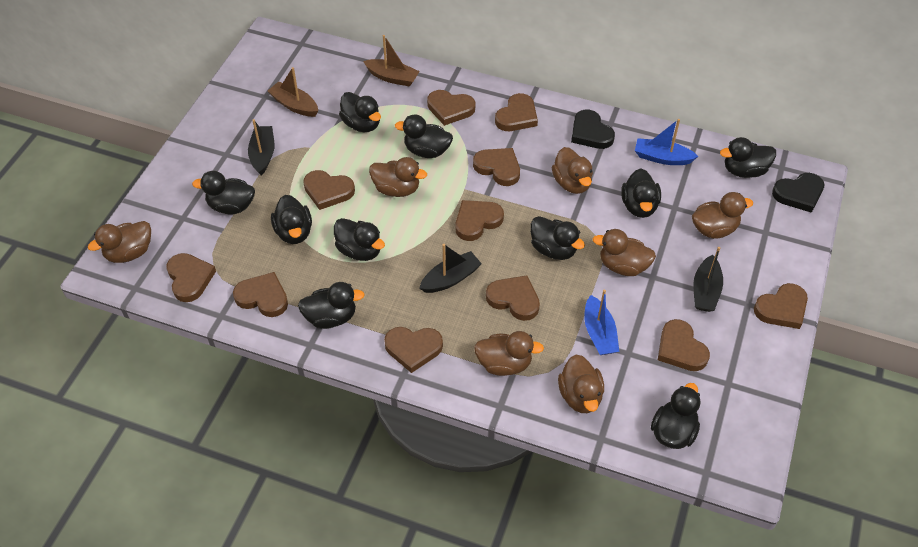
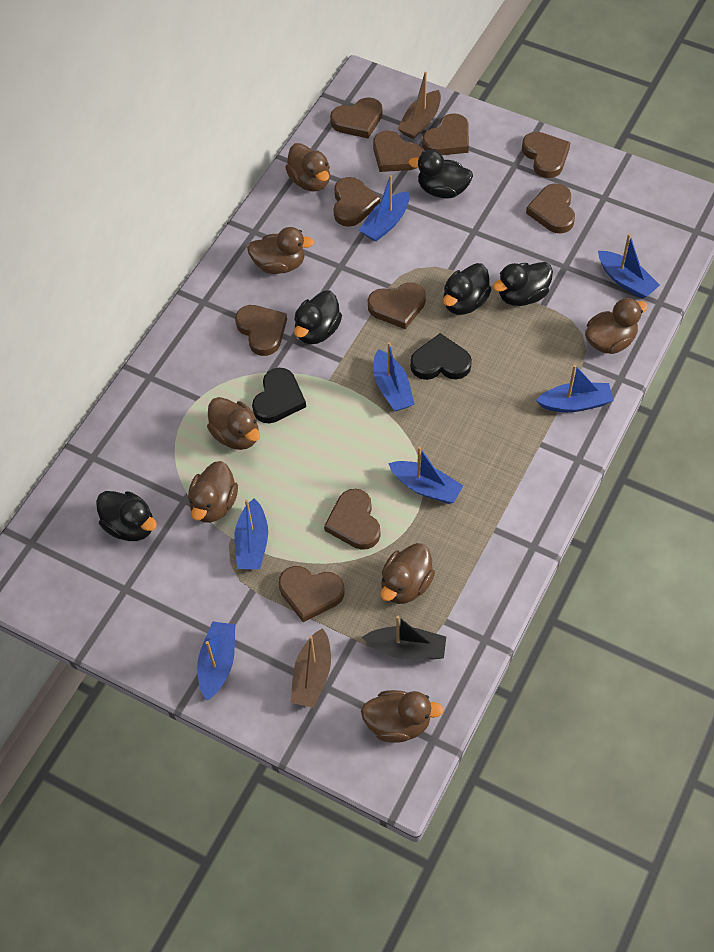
black boat: [248,119,274,175] [419,244,482,293] [693,247,723,312] = 3 -> [362,616,446,659] = 1
black duck: [192,171,255,214] [271,195,312,244] [298,282,365,329] [334,218,385,261] [339,92,381,132] [395,115,453,158] [530,216,585,260] [621,169,661,218] [651,383,701,449] [720,137,776,178] = 10 -> [96,491,157,541] [294,291,342,345] [408,150,473,199] [443,263,492,315] [493,262,553,306] = 5
blue boat: [584,289,619,355] [635,119,699,165] = 2 -> [197,621,235,700] [234,499,268,569] [359,175,409,242] [374,342,414,411] [388,446,463,504] [536,365,613,412] [598,234,660,299] = 7
brown heart: [166,253,216,302] [233,272,288,317] [303,170,355,210] [384,327,443,373] [427,90,475,126] [455,200,504,241] [473,148,520,186] [486,275,540,321] [495,93,538,131] [658,319,710,371] [754,283,808,329] = 11 -> [235,305,287,356] [278,566,345,622] [324,489,380,550] [330,97,383,138] [334,177,380,227] [368,282,426,329] [373,131,423,172] [422,113,469,155] [522,132,570,178] [526,183,575,233] = 10

